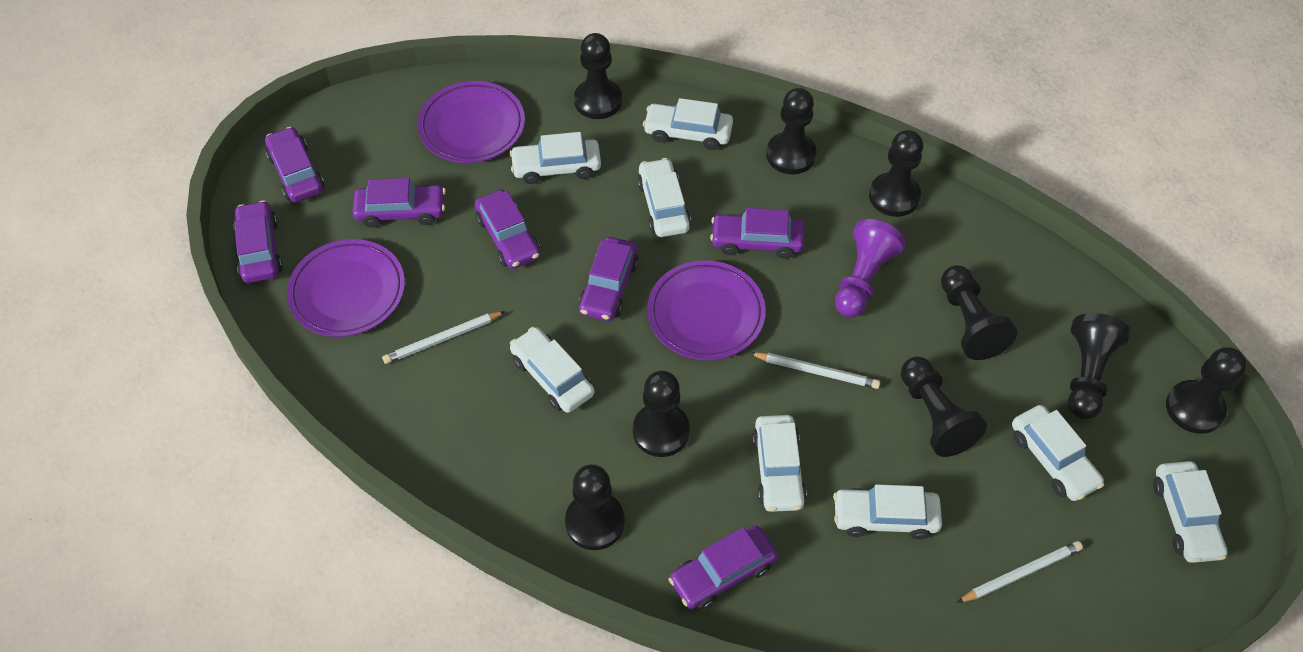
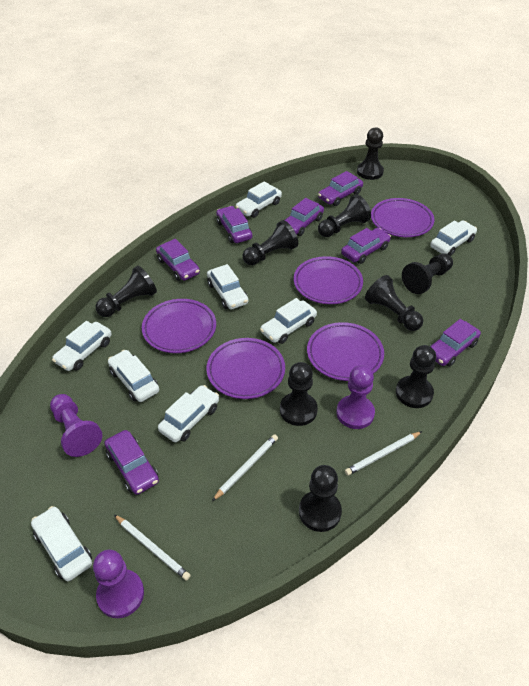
purple pawn: [835,219,906,317] = 1 -> [50,394,102,457] [93,549,144,618] [336,365,375,429] = 3
purple plate: [287,239,405,337] [417,81,525,163] [647,260,766,360] = 3 -> [142,299,216,353] [207,338,285,399] [294,256,363,304] [307,322,384,381] [371,198,434,237] = 5

